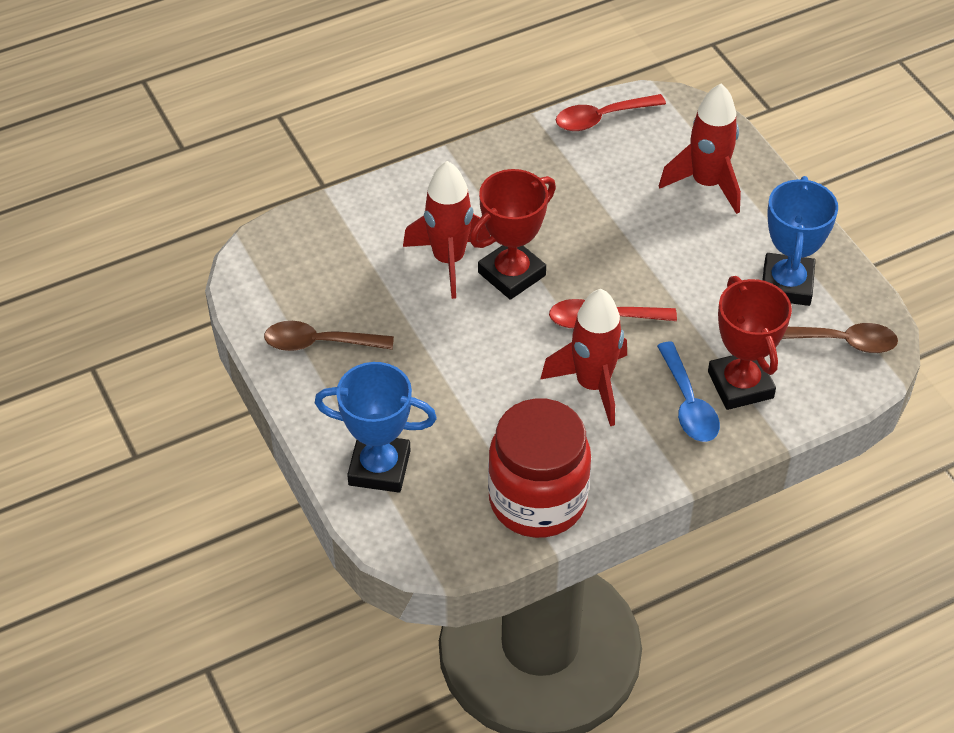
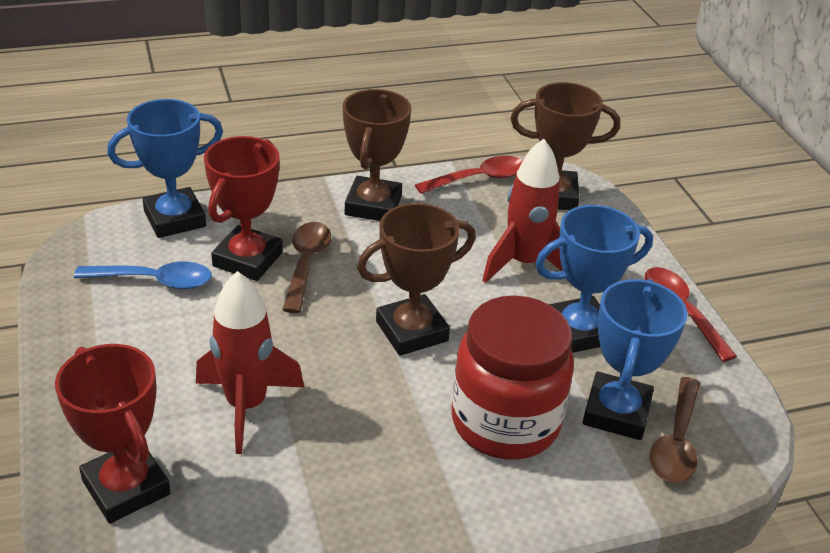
blue trophy: [315,362,437,493] [763,176,838,306] = 2 -> [107,99,223,238] [535,205,653,353] [583,279,687,440] = 3
brown trophy: none = 0 -> [343,89,411,221] [357,203,476,356] [510,82,620,210] = 3
red rocket: [403,161,490,299] [541,289,627,426] [659,84,741,214] = 3 -> [196,271,304,454] [482,139,563,283] = 2

